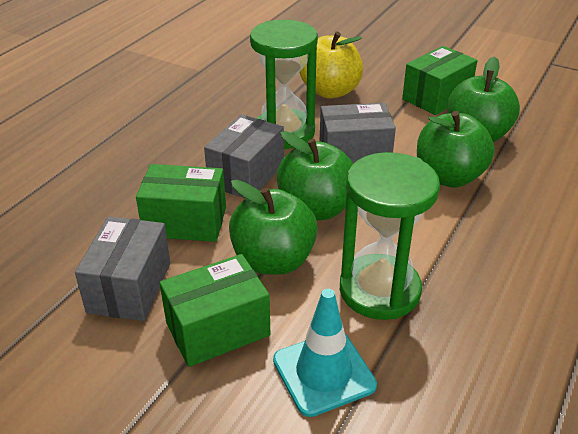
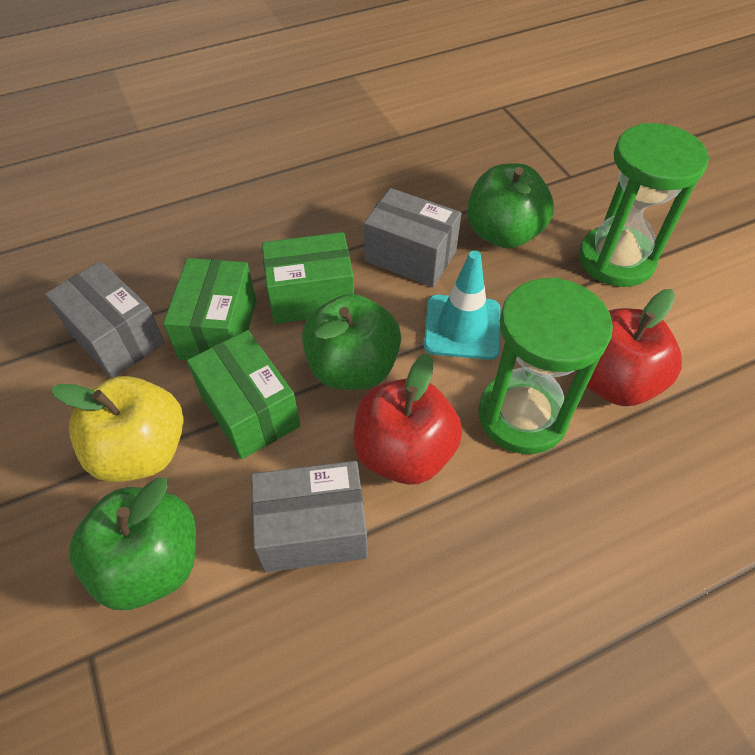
green apple: [229,180,318,275] [277,131,353,220] [417,111,495,188] [447,56,520,142] = 4 -> [69,477,196,610] [302,294,401,390] [467,164,554,248] = 3
red apple: none = 0 -> [353,353,462,485] [576,289,682,406] = 2

